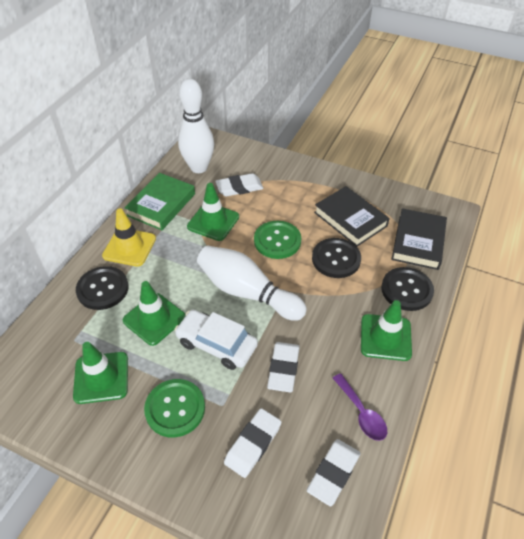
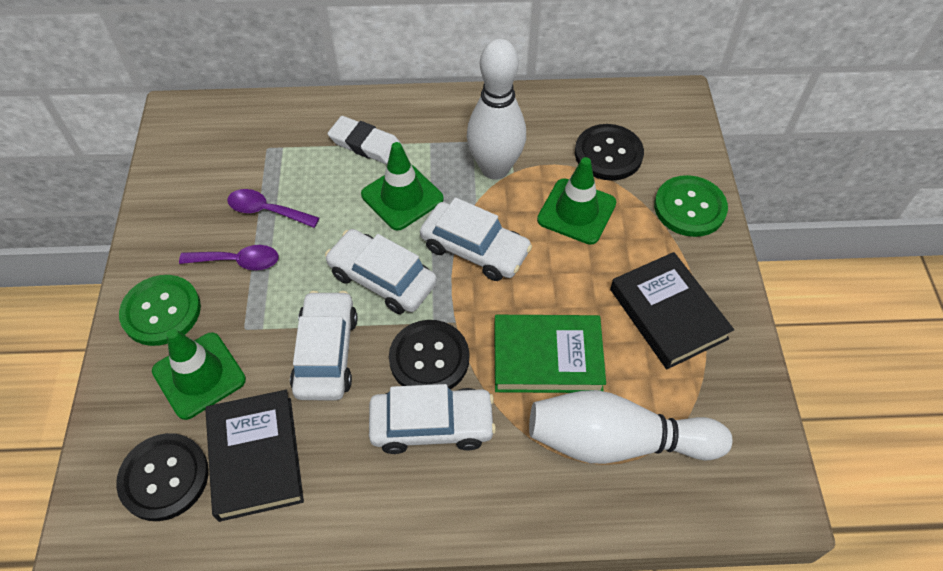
green traffic cone: [73,342,128,404] [123,281,185,346] [187,183,239,241] [361,300,412,361] = 4 -> [152,329,246,420] [361,142,444,230] [537,157,616,245] = 3
purple spoon: [333,373,387,441] = 1 -> [179,245,279,270] [227,189,319,228] = 2
white car: [174,310,258,370] = 1 -> [290,291,357,400] [325,229,437,314] [369,384,496,454] [420,197,532,281] = 4
white eraser: [215,173,263,196] [224,408,281,478] [267,342,300,393] [307,439,361,506] = 4 -> [328,116,403,164] = 1
yellow traffic cone: [102,208,156,267] = 1 -> none = 0

